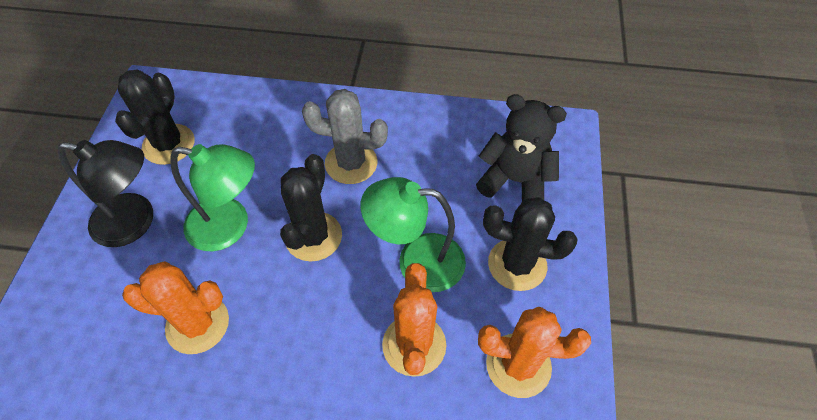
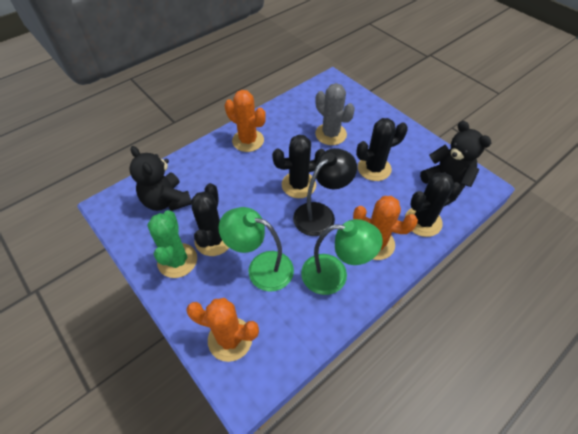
black cactus: [115,69,194,165] [280,154,342,261] [483,197,577,291] = 3 -> [191,183,229,256] [272,135,325,198] [356,118,408,181] [405,173,461,237] = 4
black teddy bear: [476,94,567,201] = 1 -> [130,146,191,211] [420,121,491,202] = 2
green cactus: none = 0 -> [147,210,197,278] = 1

